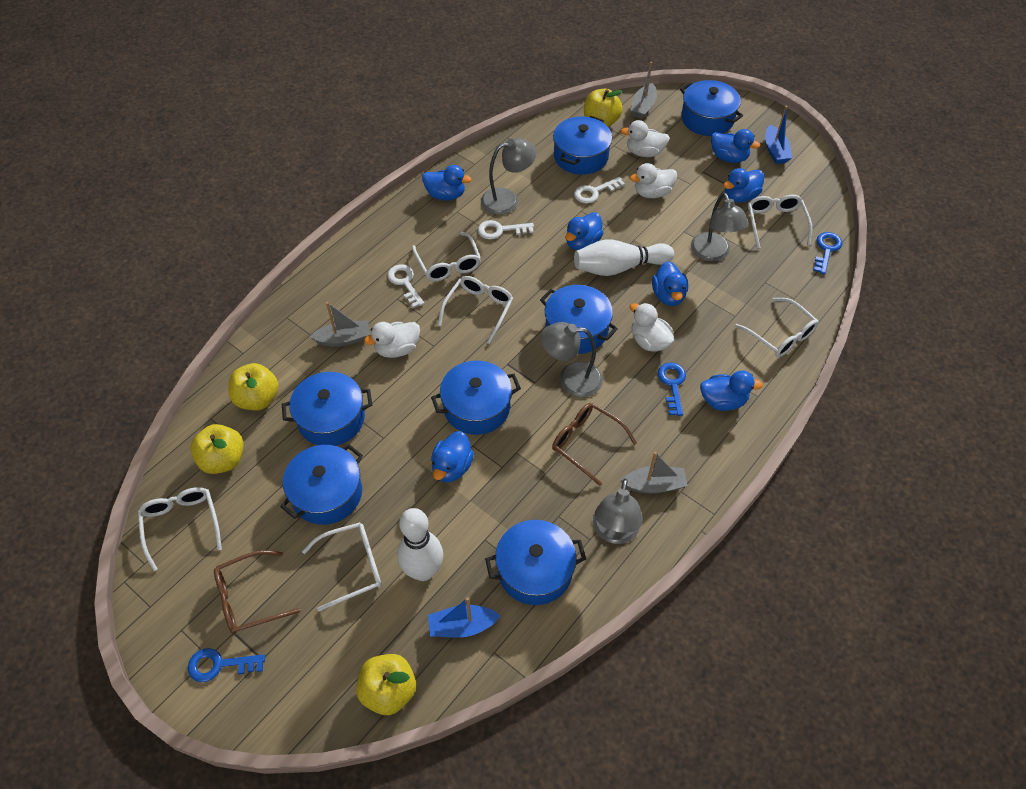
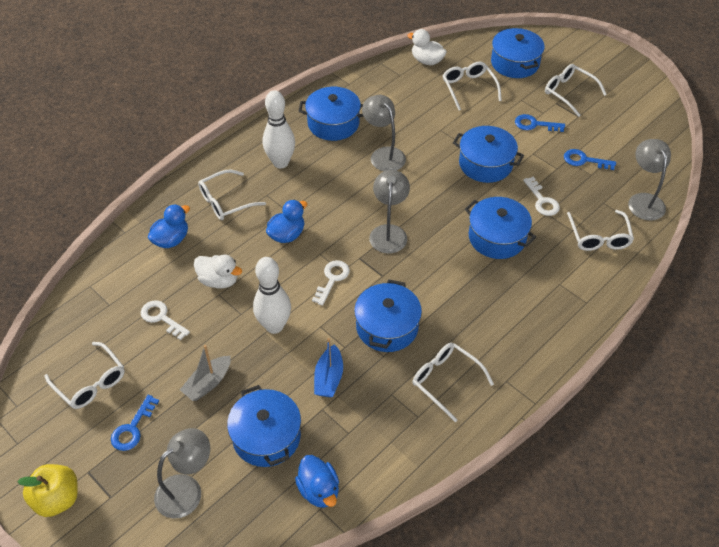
blue boat: [428,597,501,638] [765,105,792,164] = 2 -> [314,338,343,397] = 1
blue duck: [422,165,471,200] [431,431,474,482] [565,212,604,250] [652,261,688,306] [700,370,763,411] [711,129,760,163] [723,168,764,202] = 7 -> [147,204,190,248] [266,200,308,243] [295,455,339,508] = 3
blue pot: [280,444,363,525] [282,372,372,446] [431,361,521,435] [485,520,586,605] [540,285,618,354] [553,116,612,175] [680,80,743,136] = 7 -> [227,385,301,467] [299,87,363,141] [354,279,422,352] [453,126,524,183] [465,197,536,259] [491,28,545,78] = 6
brown glasses: [214,550,300,634] [552,403,637,486] = 2 -> none = 0
grey boat: [310,302,370,347] [621,452,688,494] [631,62,657,119] = 3 -> [180,345,231,401] = 1
white duck: [364,322,420,358] [621,120,670,157] [630,163,677,198] [630,303,674,352] = 4 -> [194,255,242,289] [407,29,447,65] = 2
yellow apple: [190,424,244,474] [228,363,279,410] [356,654,416,715] [584,89,623,127] = 4 -> [17,464,78,517] = 1

